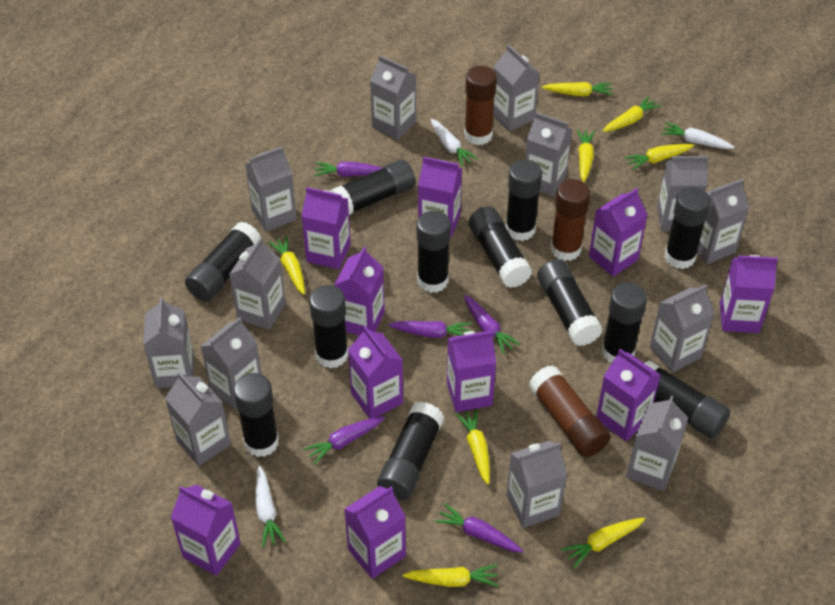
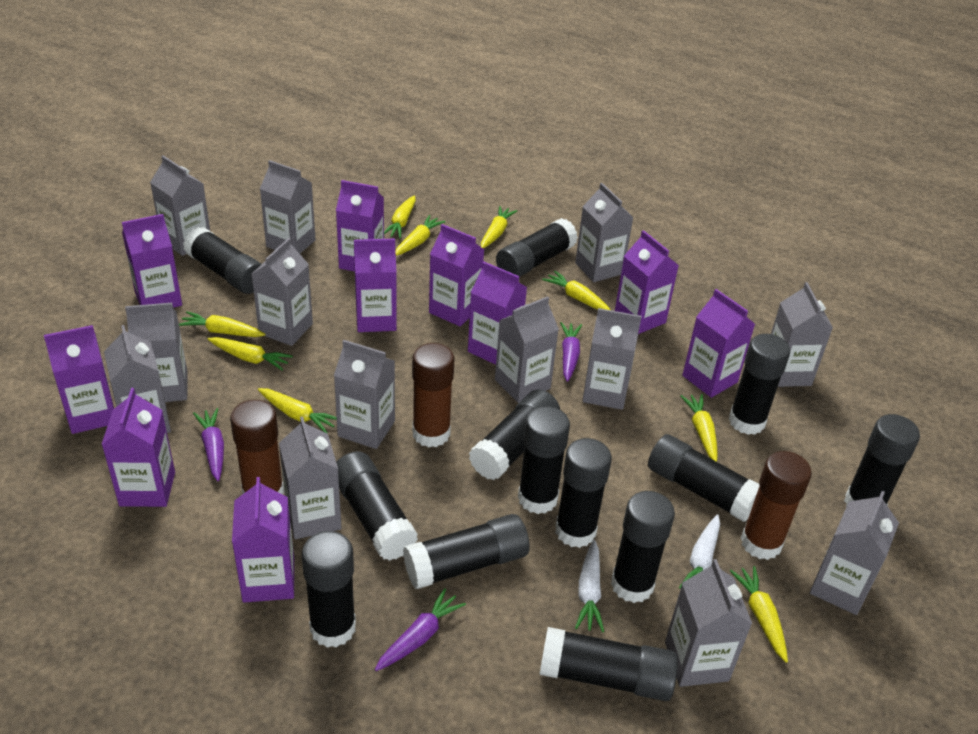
black glue stick: [185,221,260,301] [233,373,279,457] [309,285,348,368] [330,159,415,215] [377,402,444,500] [417,211,451,293] [469,206,532,288] [506,160,542,241] [537,259,603,346] [602,282,647,363] [644,360,731,439] [665,187,711,269] = 12 -> [183,227,262,294] [302,531,356,648] [336,451,418,561] [403,514,530,589] [469,389,560,480] [496,218,578,277] [518,406,570,514] [540,627,678,701] [555,438,612,548] [611,491,675,603] [648,434,760,522] [729,334,790,435] [844,414,920,507] = 13
purple carrot: [303,416,385,465] [314,162,382,177] [389,321,472,338] [435,503,523,552] [464,295,520,354] = 5 -> [193,408,224,481] [375,588,466,671] [560,322,582,382] = 3
white carrot: [256,466,286,547] [430,119,478,166] [661,122,735,149] = 3 -> [575,540,604,632] [679,514,720,589] = 2
yellow carrot: [268,235,305,295] [403,564,498,587] [455,409,490,485] [542,82,613,96] [561,518,645,568] [577,129,595,182] [603,96,661,132] [624,144,694,170] = 8 -> [179,312,266,337] [208,337,293,370] [258,388,337,433] [384,195,416,239] [395,215,445,256] [481,206,517,248] [542,271,611,310] [680,394,718,462] [730,566,788,663] = 9

